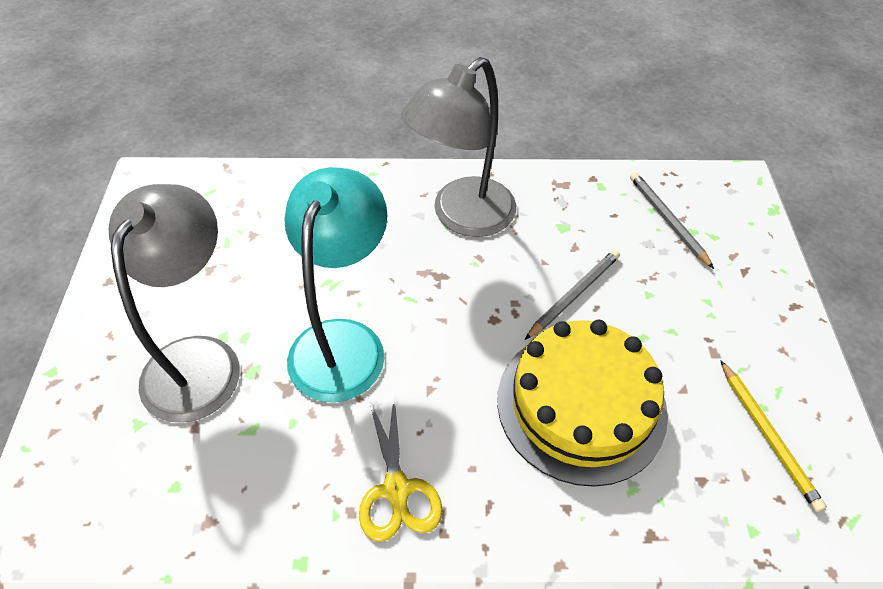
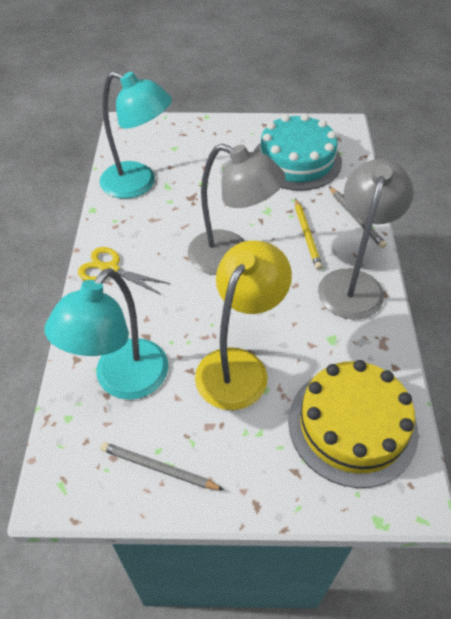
turquoise cake: none = 0 -> [254,114,342,191] = 1
turquoise lamp: [284,167,388,402] = 1 -> [44,268,168,400] [99,71,172,199] = 2
yellow lamp: none = 0 -> [195,240,292,410] = 1

